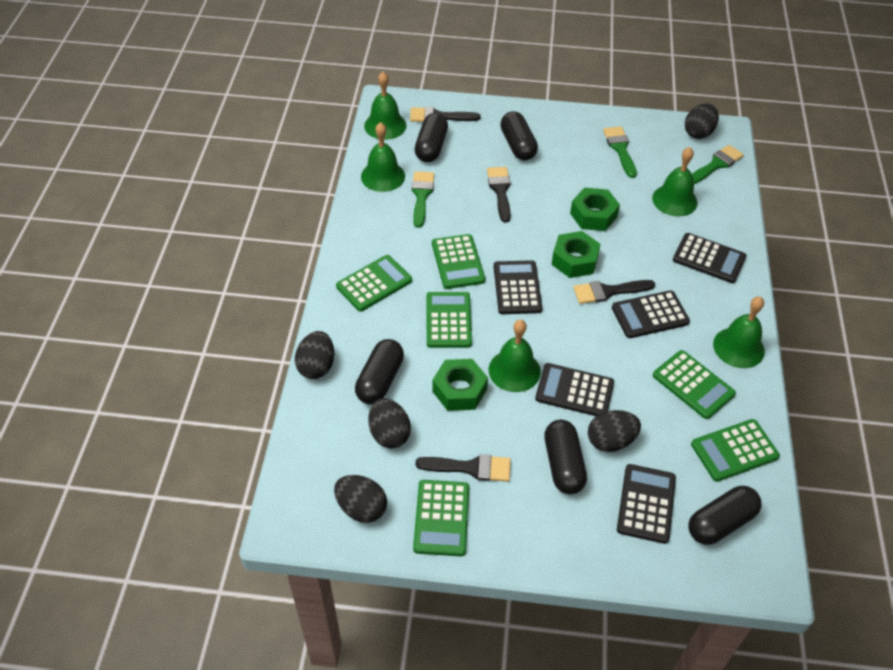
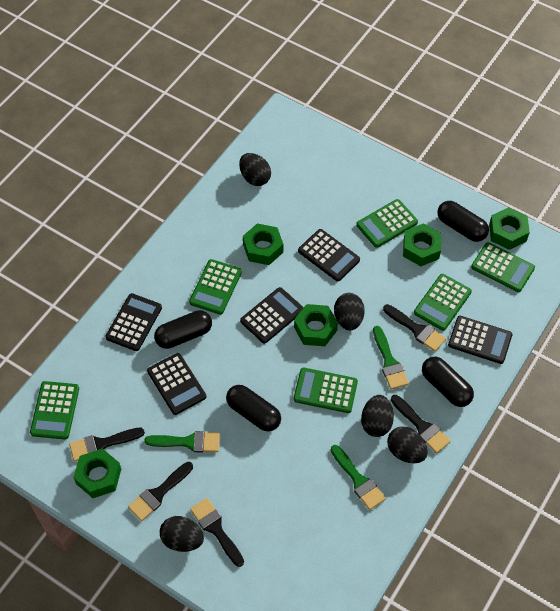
black brush: [410,107,481,122] [415,454,511,482] [487,167,511,222] [573,280,655,304] = 4 -> [69,428,145,462] [128,462,193,521] [190,498,244,567] [383,304,446,352] [391,395,451,454] = 5
black capsule: [355,339,404,404] [415,113,448,162] [500,111,538,161] [544,420,587,494] [688,486,761,545] = 5 -> [154,310,212,349] [226,385,281,432] [422,357,474,407] [437,201,489,242] = 4
green bell: [361,122,405,192] [364,72,406,140] [489,320,541,392] [652,147,698,216] [713,296,765,368] = 5 -> none = 0
green nut: [432,359,488,411] [551,231,601,278] [570,188,620,231] = 3 -> [73,448,121,498] [243,223,283,265] [294,304,338,346] [403,223,441,266] [489,207,530,250] = 5

